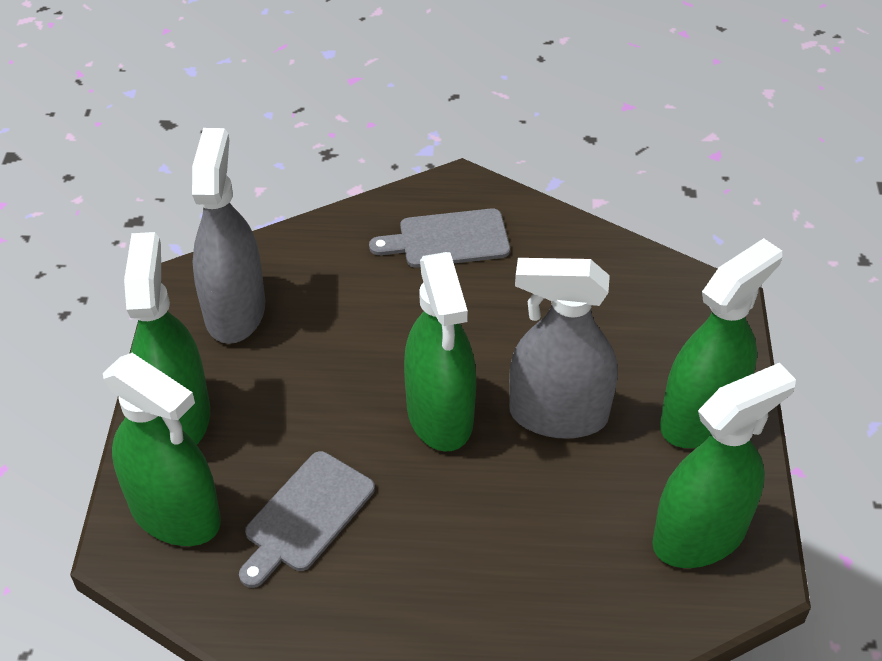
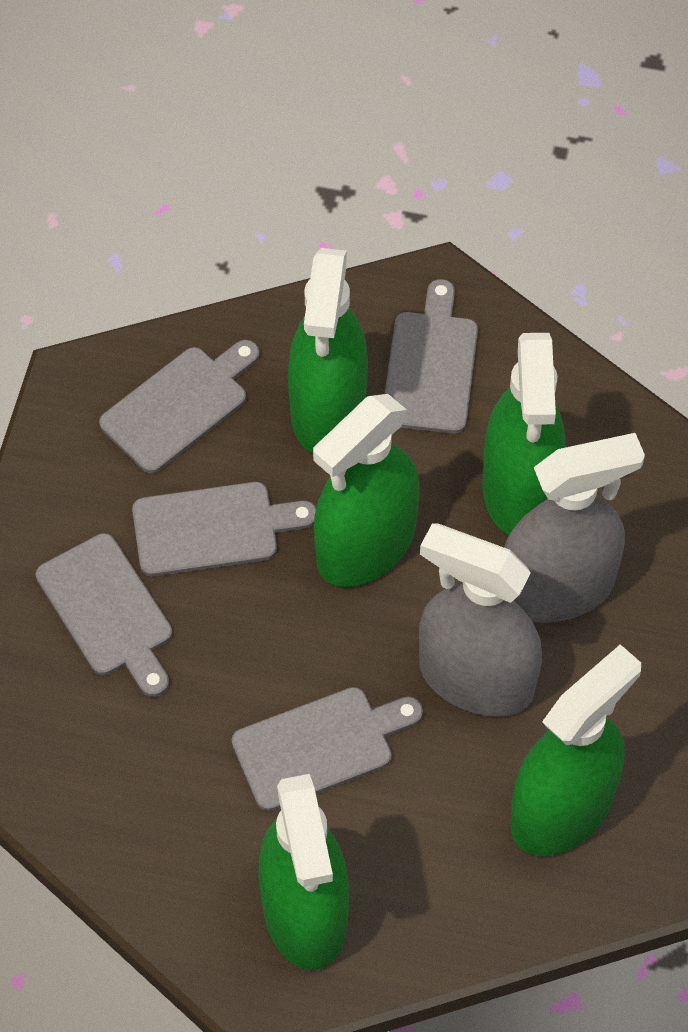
grey cutting board: [239,451,375,588] [369,208,510,268] = 2 -> [36,533,172,697] [99,340,259,473] [132,482,316,576] [232,687,423,811] [385,279,478,434] = 5

